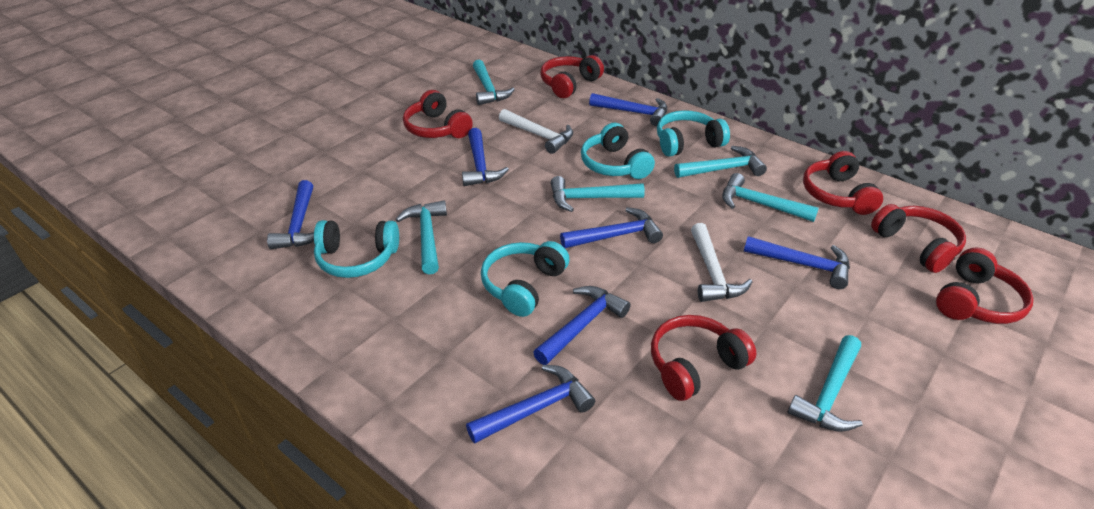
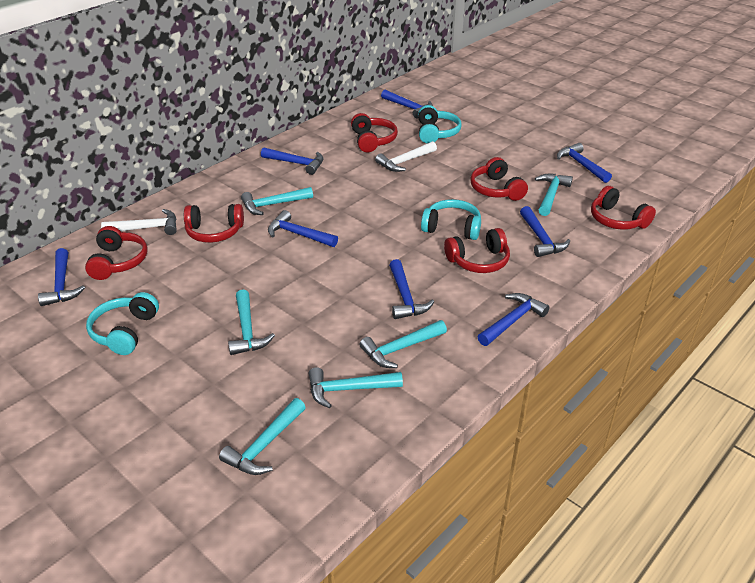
blue hammer: [267,180,314,249] [462,128,509,186] [466,365,595,443] [533,286,631,365] [560,207,663,248] [589,93,667,126] [744,236,850,289] = 7 -> [38,248,85,306] [261,147,323,175] [268,210,338,247] [381,90,433,119] [389,259,434,319] [478,293,550,346] [520,206,570,257] [557,143,612,183] = 8
turquoise headphones: [314,220,399,278] [481,241,569,317] [581,123,655,179] [657,110,730,157] = 4 -> [86,292,159,355] [418,105,462,144] [421,199,481,240] = 3

